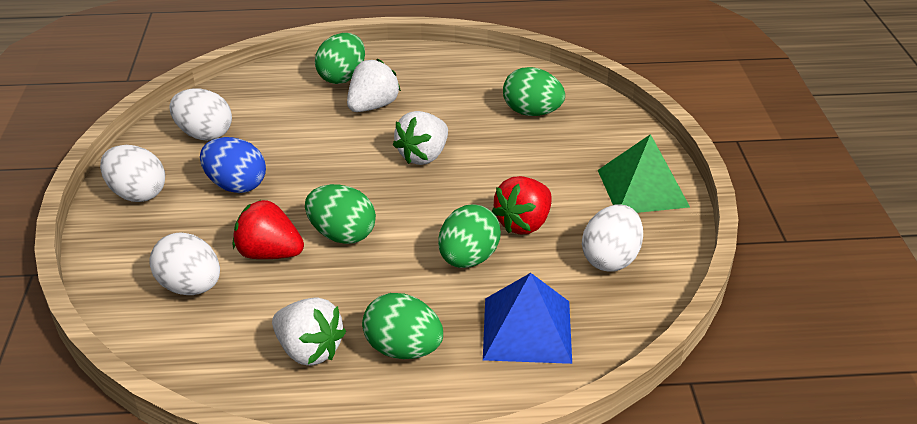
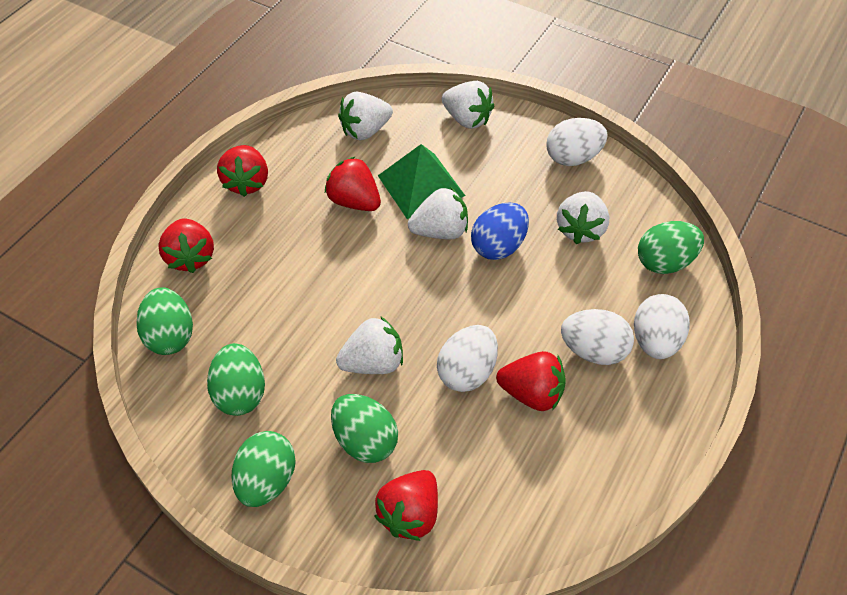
blue pyramid: [483,273,572,364] = 1 -> none = 0
red strawberry: [233,200,304,259] [492,176,552,234] = 2 -> [158,218,214,273] [217,145,268,197] [325,157,381,211] [375,470,438,541] [496,351,566,411] = 5
white strawberry: [272,297,346,366] [347,59,401,112] [393,111,448,165] = 3 -> [336,316,403,374] [338,92,393,140] [408,187,468,239] [442,81,495,129] [557,191,610,244] = 5

